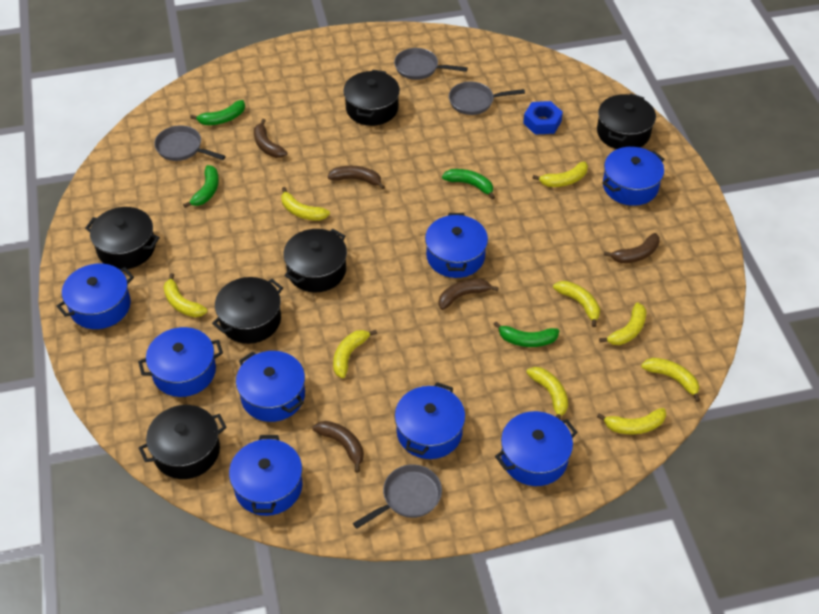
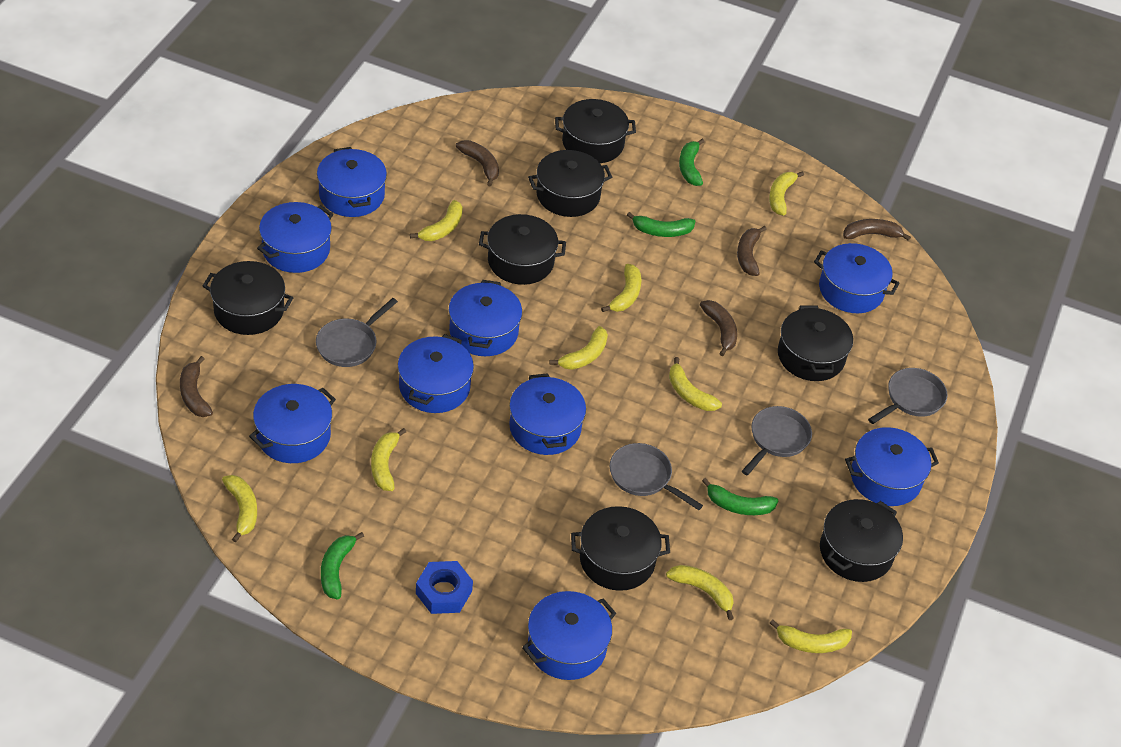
black pot: [85,207,160,269] [139,405,227,479] [212,277,283,344] [283,229,347,292] [343,70,400,126] [597,94,656,149] = 6 -> [203,261,293,335] [479,214,566,285] [528,150,612,217] [555,99,636,163] [571,506,670,591] [778,305,853,381] [820,499,903,582] = 7
blue pot: [57,264,134,329] [138,327,223,397] [229,435,303,516] [236,351,305,422] [395,382,465,459] [425,213,488,278] [495,411,578,486] [602,147,664,206] = 8 -> [249,384,336,463] [257,202,333,273] [317,147,387,217] [398,334,474,413] [449,280,522,356] [509,373,586,455] [522,591,616,680] [814,243,900,313] [845,427,939,506] = 9

